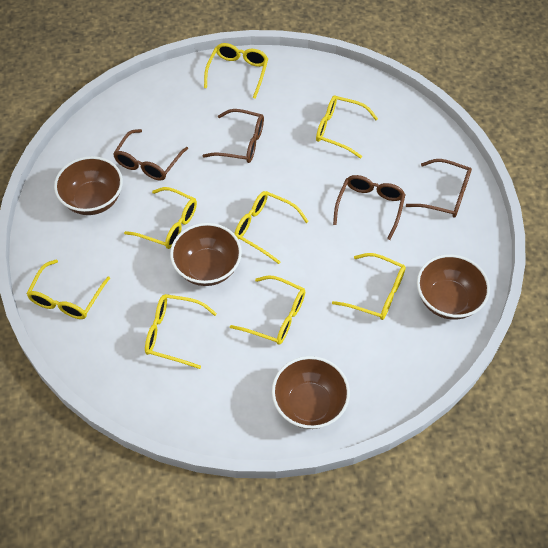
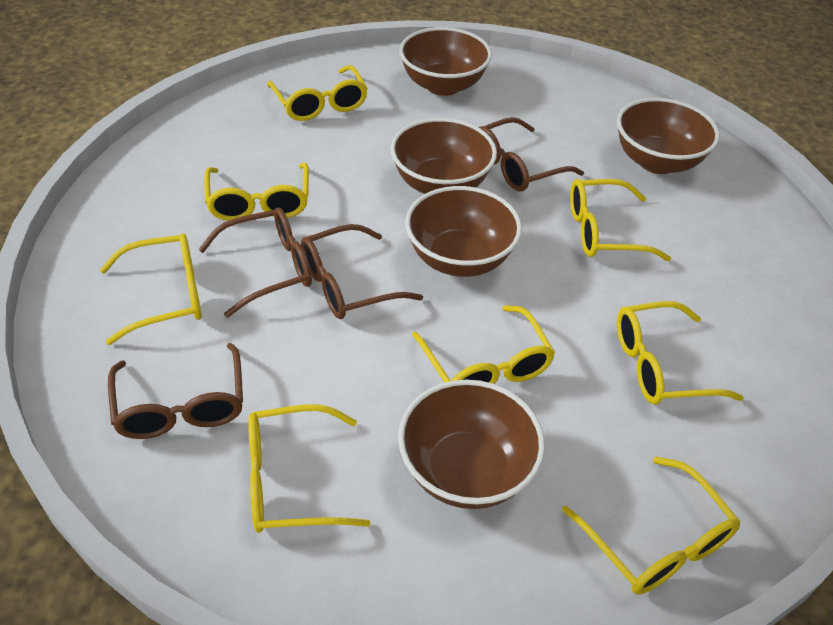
brown bowl: [54,156,123,215] [170,223,242,286] [272,356,350,429] [417,254,490,320] = 4 -> [391,118,497,194] [398,379,545,509] [399,27,492,96] [405,186,522,277] [617,98,720,174] = 5

